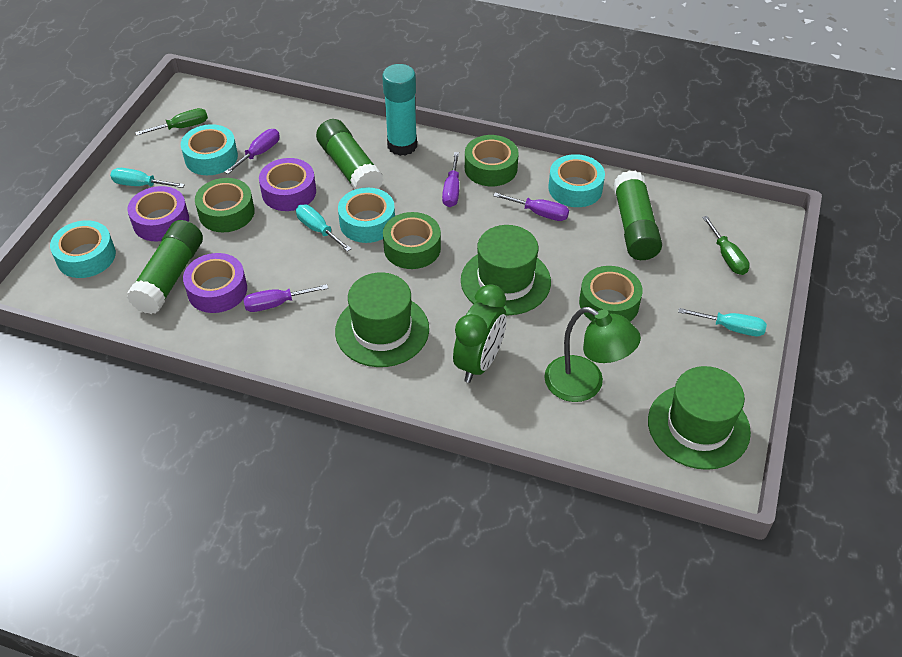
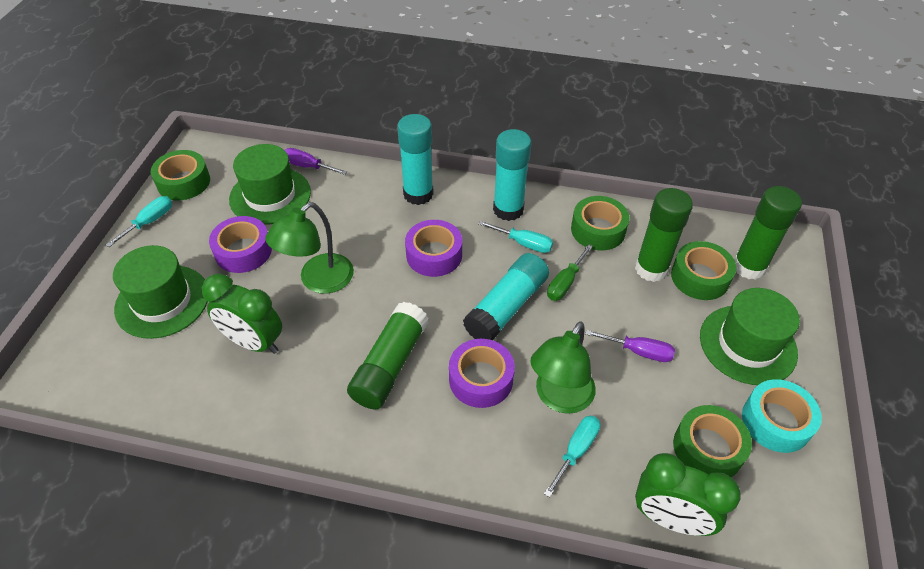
green clock: [453,284,507,383] = 1 -> [202,274,282,354] [635,453,741,536] = 2
green lamp: [544,307,641,402] = 1 -> [265,202,354,294] [530,321,596,414] = 2
green screwdriver: [135,108,208,136] [702,216,750,275] = 2 -> [547,244,593,301] = 1
purple screwdriver: [225,129,280,174] [243,284,328,312] [442,152,459,207] [493,192,569,221] = 4 -> [285,148,347,175] [585,330,675,362] = 2
turquoise glue stick: [382,64,417,156] = 1 -> [397,114,434,205] [463,253,549,340] [493,129,531,221] = 3
turquoise tape: [50,220,116,278] [181,124,238,175] [338,188,395,243] [548,154,605,207] = 4 -> [742,379,822,453] = 1

